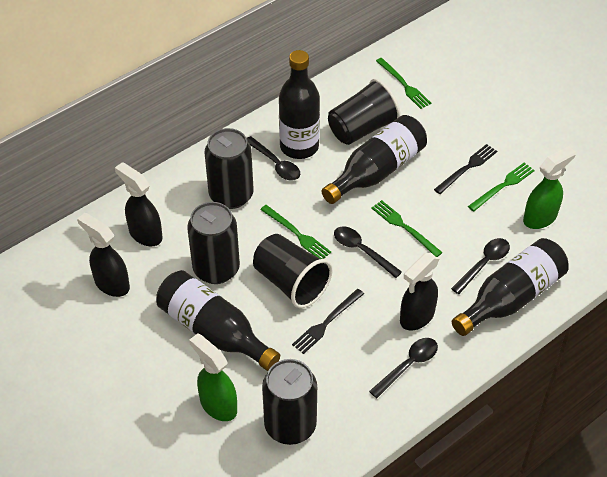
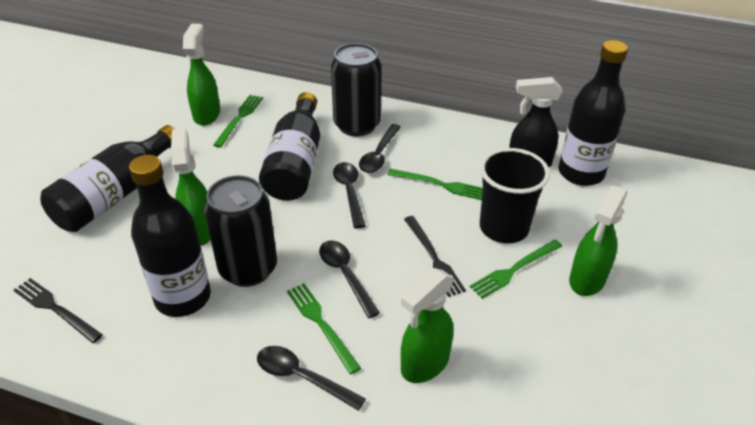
black can: [187,202,240,284] [205,128,253,209] [262,359,317,445] = 3 -> [204,175,277,287] [331,43,381,136] = 2
black cup: [253,234,332,308] [328,79,401,145] = 2 -> [480,148,550,243] = 1
black spray bottle: [77,213,130,297] [115,162,162,246] [400,253,439,330] = 3 -> [509,77,563,167] = 1
green spray bottle: [189,333,237,421] [523,146,576,229] = 2 -> [171,128,211,246] [183,24,220,126] [401,268,454,383] [569,186,627,296] = 4

